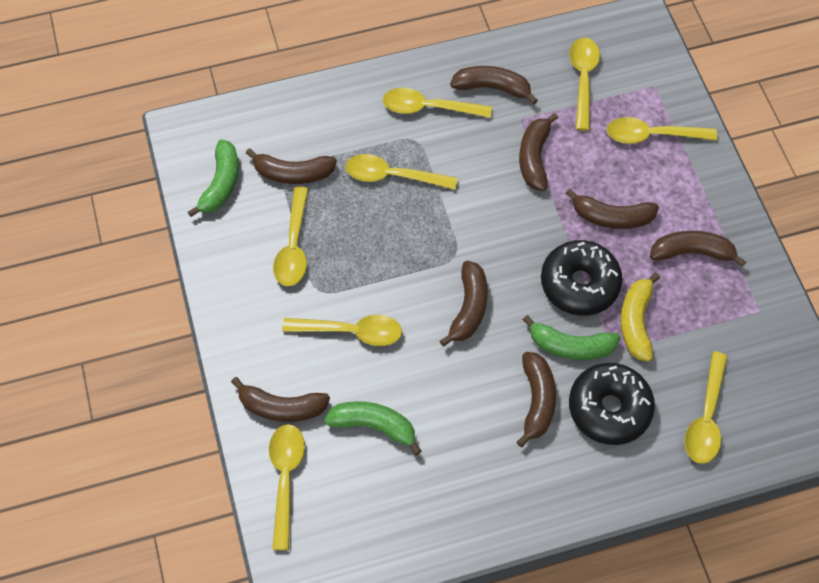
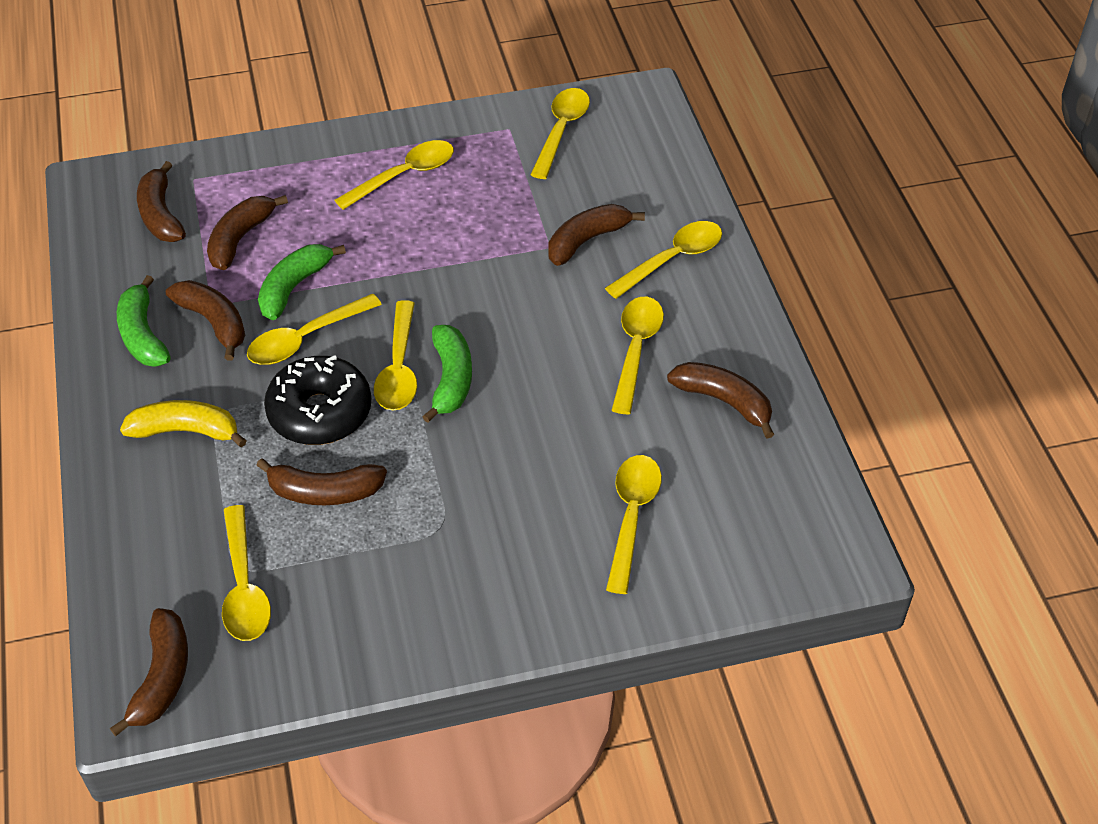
black donut: [541,240,623,316] [569,363,655,445] = 2 -> [264,355,371,445] = 1
brown banana: [231,377,330,422] [246,148,337,184] [440,261,488,347] [450,66,538,104] [517,352,556,447] [519,113,558,191] [566,189,659,229] [650,231,746,267] = 8 -> [110,608,188,736] [137,161,186,242] [166,280,245,361] [207,195,288,270] [256,458,387,505] [548,204,645,266] [667,362,774,438] = 7

